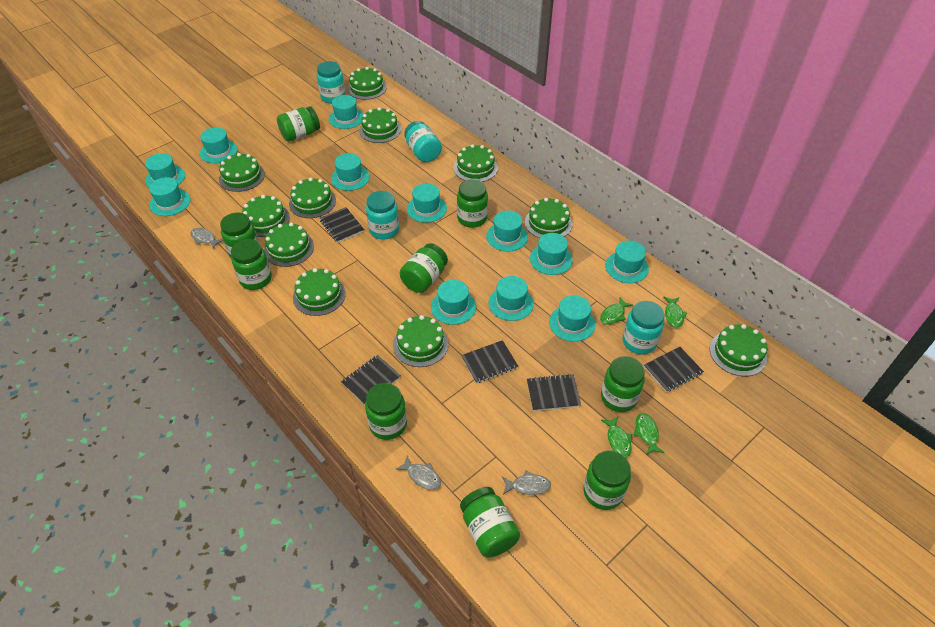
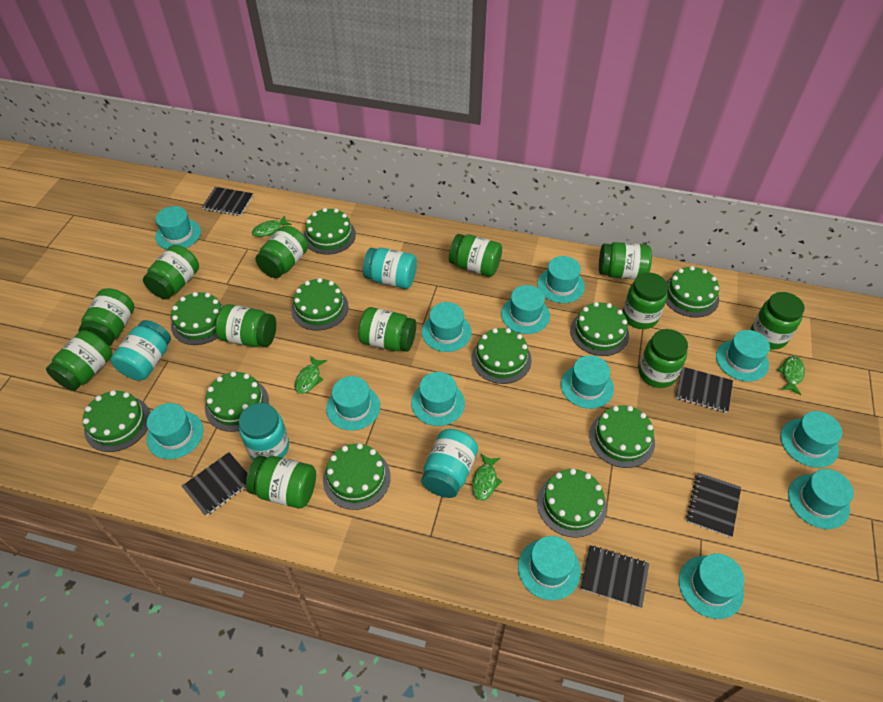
green jar: [220,213,259,258] [231,239,272,290] [277,106,320,142] [365,383,407,440] [400,243,448,293] [457,179,488,228] [460,487,520,558] [583,450,631,510] [601,356,645,412] = 9 -> [46,330,112,391] [79,288,134,346] [143,245,199,299] [215,304,276,347] [246,456,316,508] [255,226,308,278] [358,307,416,352] [449,234,502,277] [599,242,652,280] [623,272,668,329] [639,329,688,388] [751,292,805,349] = 12
grey fish: [190,228,223,249] [396,455,441,490] [502,471,551,495] = 3 -> none = 0
turquoise hat: [145,153,185,187] [149,177,191,216] [200,127,238,163] [329,95,363,129] [331,153,370,191] [407,183,447,223] [431,280,476,325] [486,211,528,252] [489,276,534,321] [530,233,573,275] [549,295,596,342] [605,241,649,283] = 12 -> [147,403,203,459] [155,206,201,249] [326,376,380,431] [411,372,465,426] [422,302,472,352] [501,285,550,334] [518,536,581,600] [537,256,585,303] [561,355,614,409] [679,554,744,619] [716,330,770,382] [781,411,842,468] [788,469,854,529] = 13

